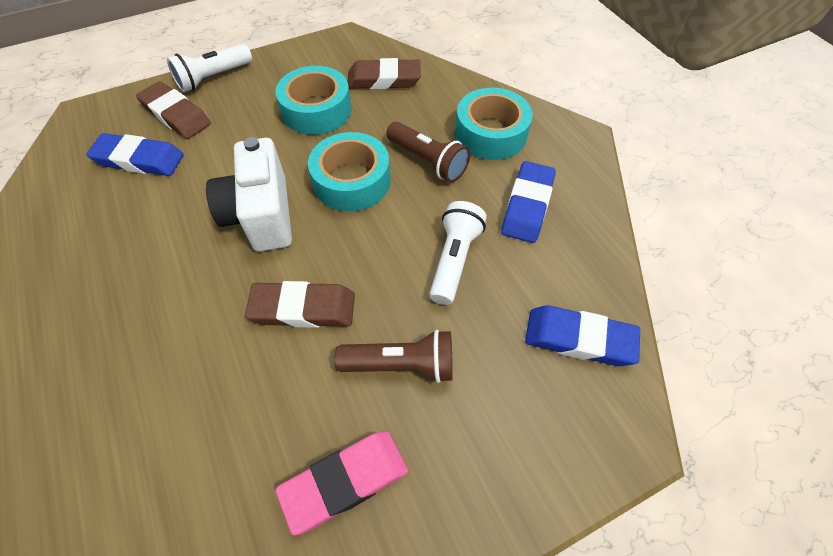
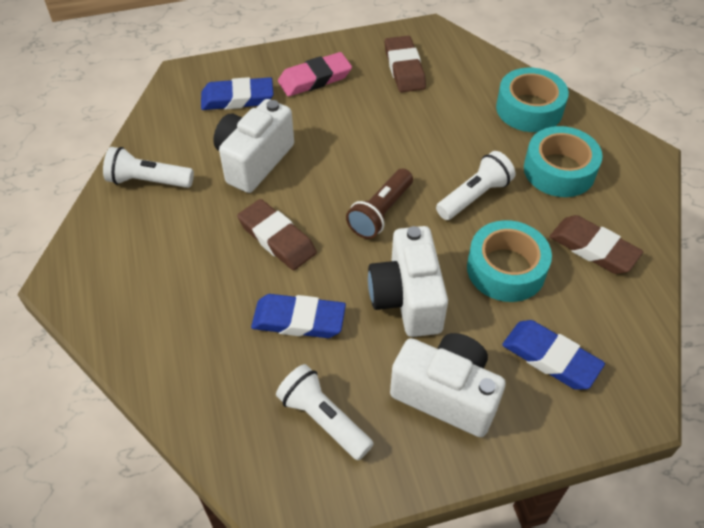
brown flashlight: [334,330,453,383] [386,122,470,183] = 2 -> [346,169,413,239] = 1
white camera: [206,137,292,252] = 1 -> [213,99,294,193] [368,226,448,337] [390,333,506,437] = 3
white flashlight: [167,44,252,92] [429,201,487,305] = 2 -> [103,147,194,188] [276,364,374,460] [436,151,515,220] = 3

